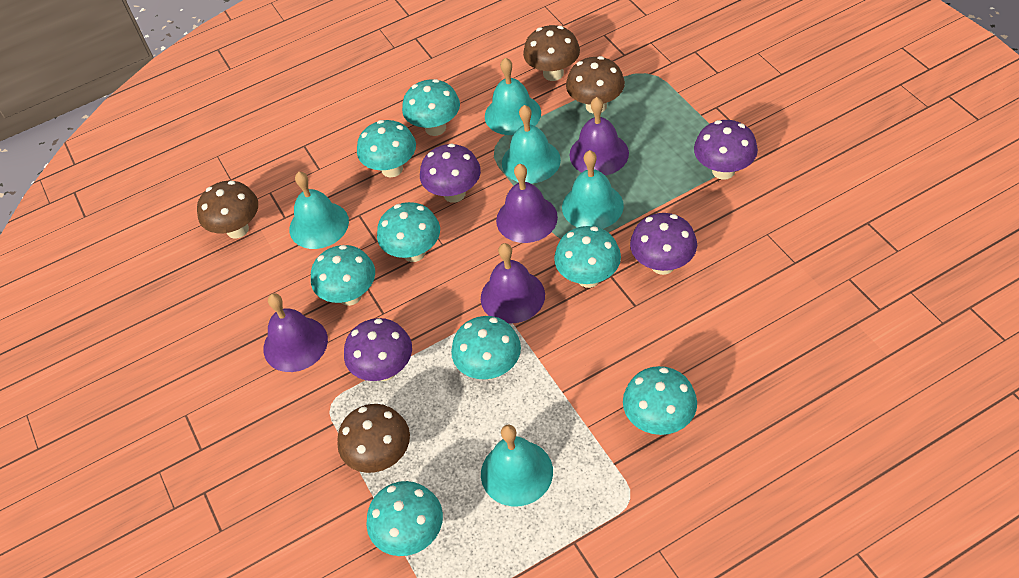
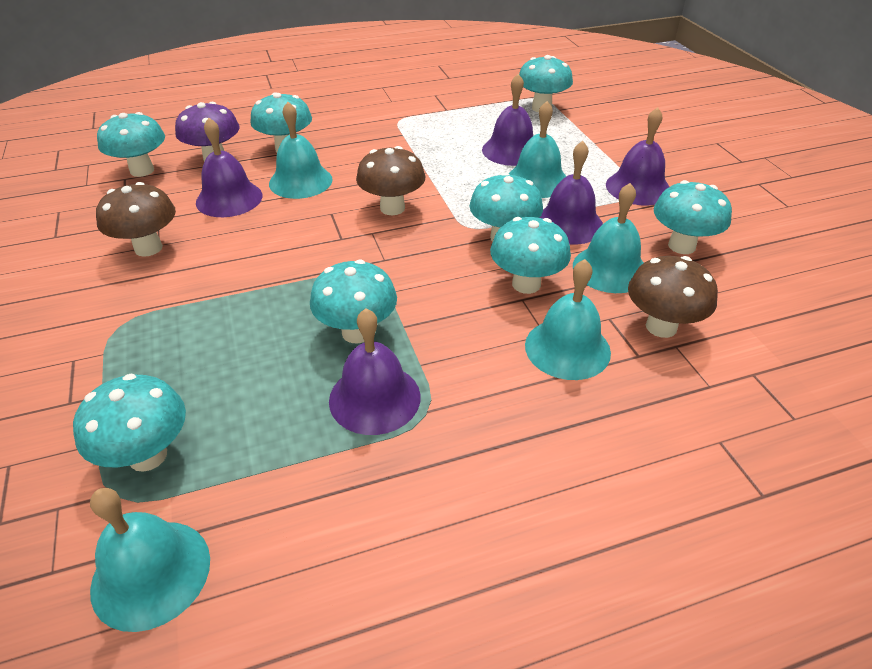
brown mushroom: [197,181,258,239] [337,404,410,473] [523,25,580,81] [566,56,625,114] = 4 -> [96,182,176,257] [356,146,425,215] [628,256,718,338] = 3
purple bell: [263,293,328,372] [481,243,545,323] [496,164,558,243] [569,97,629,176] = 4 -> [196,118,262,217] [329,308,421,435] [482,74,533,166] [540,141,603,245] [606,107,669,206] = 5
purple mushroom: [344,318,412,381] [420,144,481,203] [630,213,697,275] [694,120,758,180] = 4 -> [175,102,239,162] = 1

